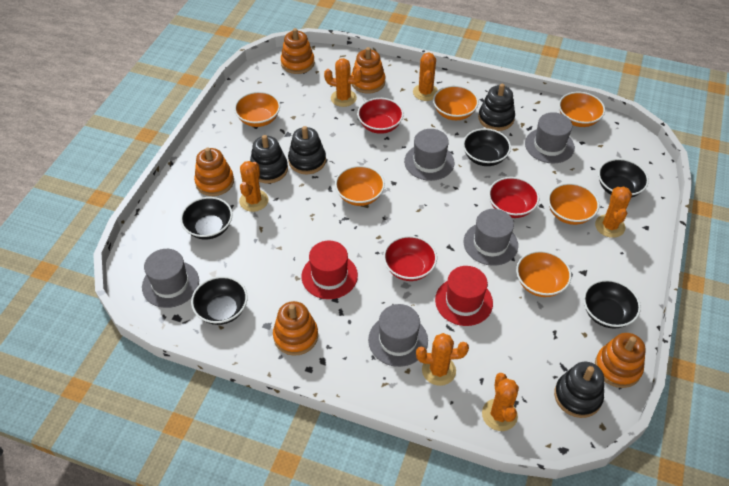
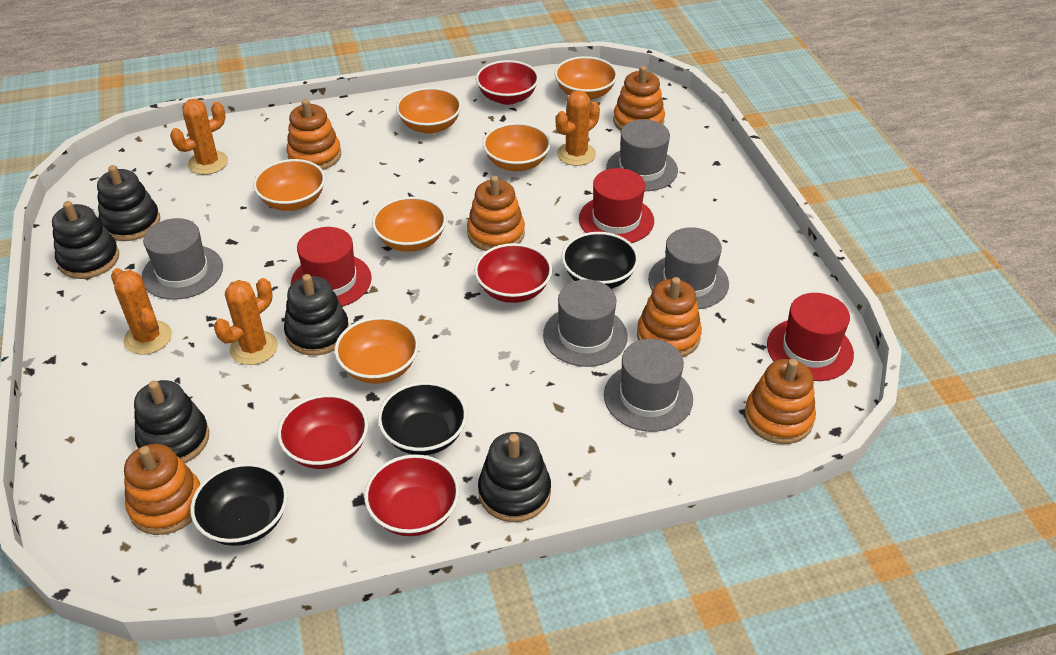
black bowl: [180,197,233,240] [191,276,248,325] [463,128,511,166] [583,279,641,329] [598,158,649,198] = 5 -> [190,463,288,546] [378,382,467,455] [562,232,639,289] = 3
black stacking toy: [250,135,288,183] [288,126,326,174] [478,84,515,131] [554,362,604,418] = 4 -> [52,201,119,279] [97,165,160,241] [134,380,209,463] [284,274,349,356] [478,432,551,522] = 5
orange cactus: [239,161,268,212] [324,58,362,107] [413,52,438,101] [416,333,469,386] [482,373,519,431] [595,186,632,238] = 6 -> [111,268,172,355] [170,99,228,175] [214,278,278,365] [555,90,600,166] = 4
orange stacking toy: [194,147,234,196] [273,301,318,356] [281,28,315,74] [351,47,385,93] [595,333,646,388] = 5 -> [124,444,200,535] [286,99,341,170] [467,176,525,251] [613,66,665,131] [637,277,702,357] [744,359,816,444] = 6
red bowl: [357,98,404,134] [383,236,437,281] [488,177,539,218] = 3 -> [277,394,368,469] [364,454,460,536] [474,243,552,303] [476,60,539,105] = 4
red hat: [302,240,358,299] [435,266,493,326] = 2 -> [291,227,372,307] [579,168,654,243] [767,293,854,381] = 3

